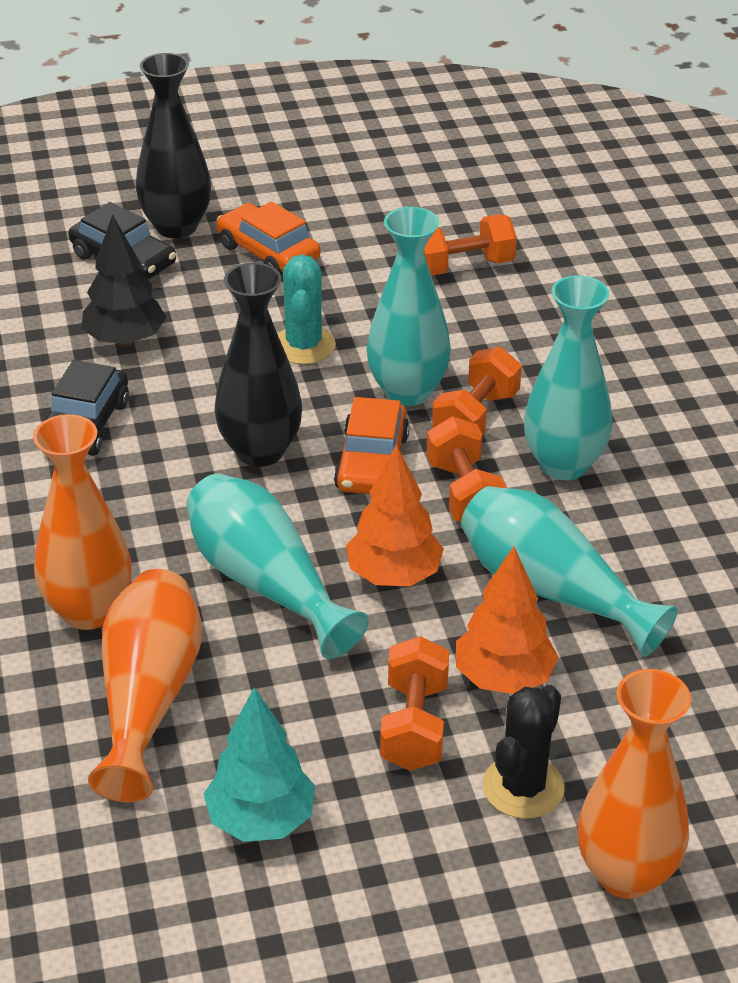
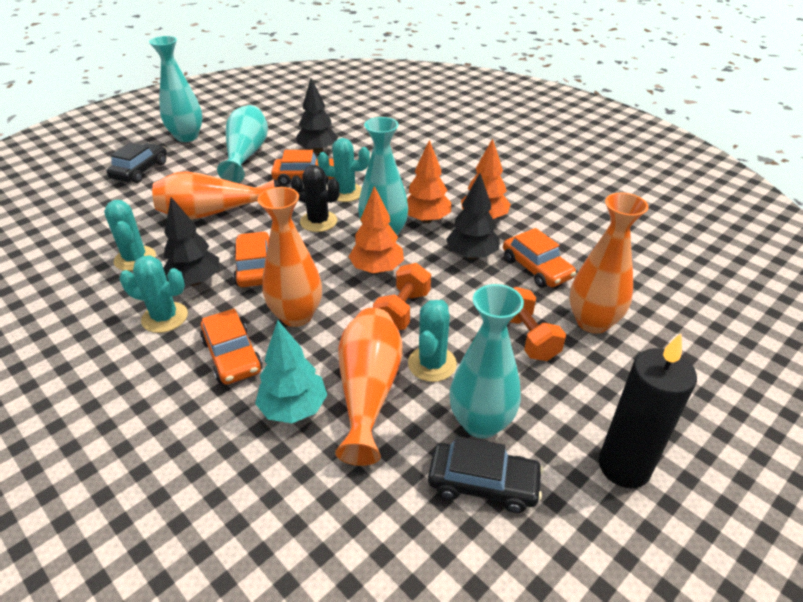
black candle: none = 0 -> [599,333,697,488] = 1
black tree: [81,214,166,346] = 1 -> [163,197,219,286] [296,78,338,153] [446,173,500,259] = 3
black vase: [135,53,211,238] [215,263,302,467] = 2 -> none = 0
orange car: [217,202,321,275] [334,397,410,494] = 2 -> [200,309,263,385] [233,231,269,287] [271,150,334,186] [503,228,576,288] = 4
orange dumbbell: [380,636,449,771] [424,214,517,276] [426,417,507,522] [432,347,522,436] = 4 -> [373,263,431,330] [509,287,566,361] = 2
orange tree: [346,444,444,586] [456,546,558,694] = 2 -> [349,186,404,274] [407,140,451,223] [461,138,511,219] = 3
orange vase: [33,414,131,630] [88,569,202,803] [578,669,691,899] = 3 -> [152,171,274,220] [258,187,322,327] [335,308,403,466] [569,193,649,334] = 4
turquoise cactus: [278,254,336,364] = 1 -> [104,200,156,271] [119,255,188,333] [317,138,370,202] [408,300,457,382] = 4

